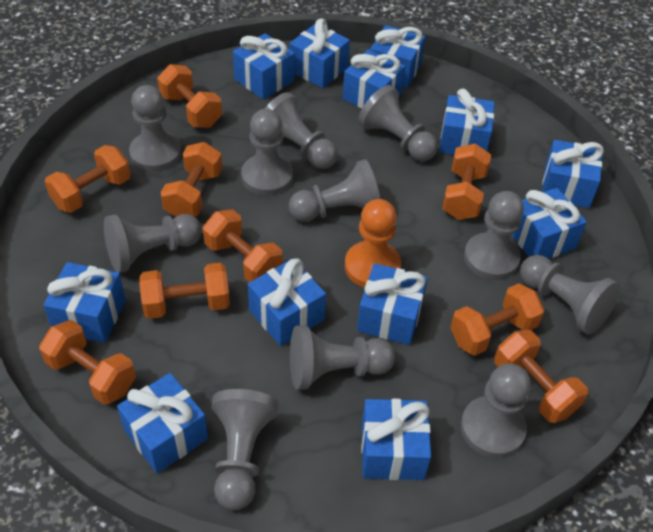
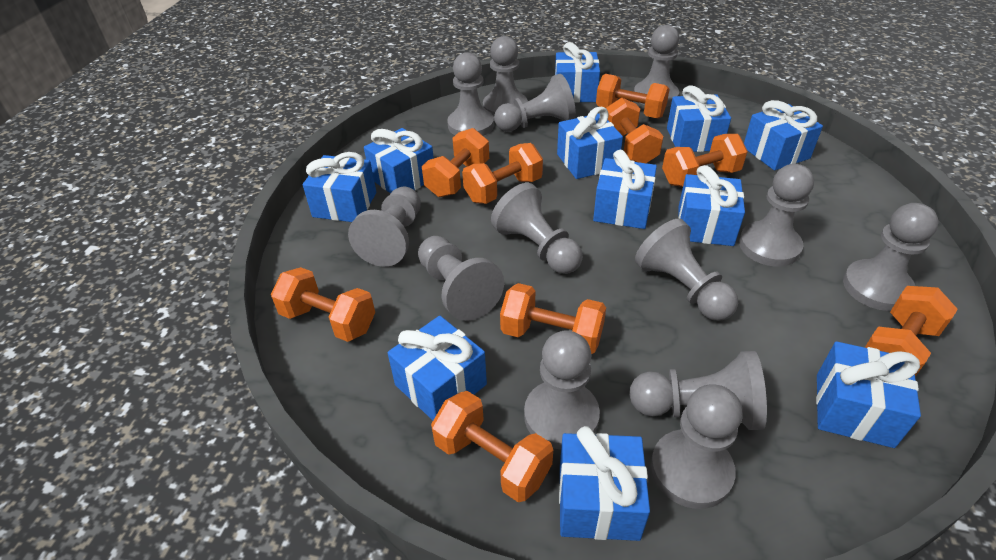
blue gift: [43,262,126,343] [117,373,208,473] [233,33,295,99] [248,258,326,346] [289,19,350,88] [342,49,405,109] [357,263,428,345] [361,399,431,480] [370,25,425,88] [439,89,495,155] [511,188,587,259] [542,140,604,208] = 12 -> [303,152,376,222] [364,128,434,193] [388,316,487,420] [555,42,600,103] [557,107,623,179] [559,426,650,541] [593,150,657,229] [667,85,731,152] [678,165,745,246] [744,100,823,170] [816,341,921,448] = 11
grey pawn: [104,214,202,273] [129,85,181,172] [211,389,279,510] [241,109,293,196] [265,92,338,169] [289,159,380,222] [290,325,396,390] [358,85,438,161] [461,363,531,458] [464,191,524,280] [520,255,620,335] = 11 -> [348,186,421,267] [418,236,504,321] [447,52,494,136] [483,36,528,117] [491,183,583,274] [494,74,576,132] [524,330,600,450] [629,351,767,430] [634,25,679,107] [635,219,738,321] [651,385,743,509] [739,164,814,267] [843,203,939,311] = 13
orange pawn: [345,199,401,288] = 1 -> none = 0

